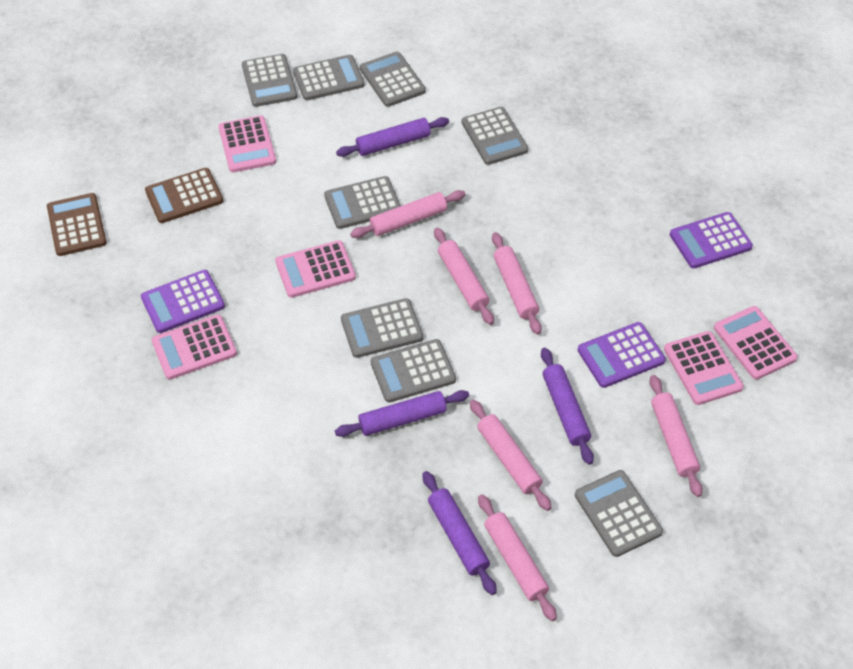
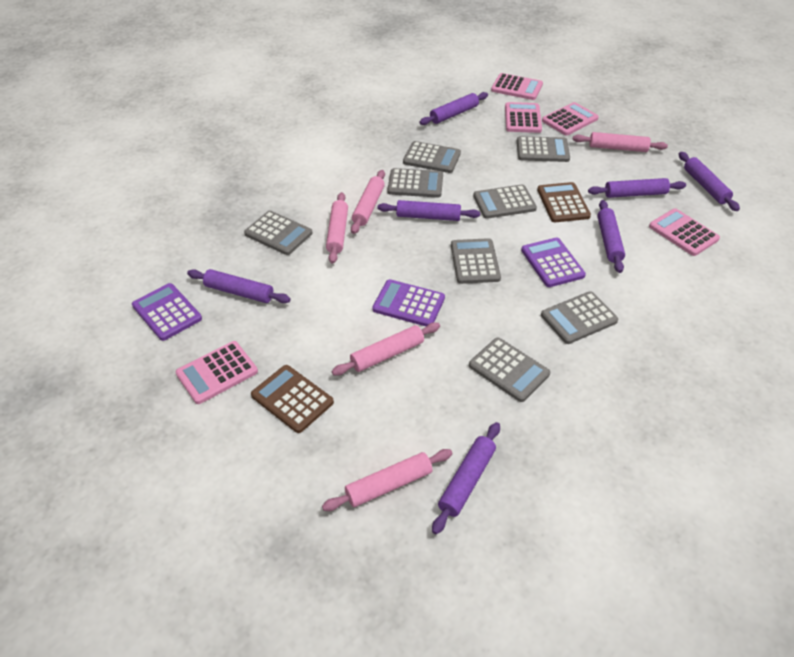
pink rolling pin: [350,190,466,238] [434,228,494,325] [470,400,552,511] [478,495,557,621] [492,232,542,335] [649,375,703,497] = 6 -> [322,449,453,511] [326,192,348,264] [332,322,440,376] [351,170,385,234] [573,132,668,152] = 5
purple rolling pin: [335,390,469,437] [336,117,449,157] [423,471,497,595] [541,348,594,465] = 4 -> [187,269,291,303] [377,200,480,221] [419,92,488,125] [432,422,500,534] [588,178,686,198] [597,200,625,273] [679,152,740,211] = 7

